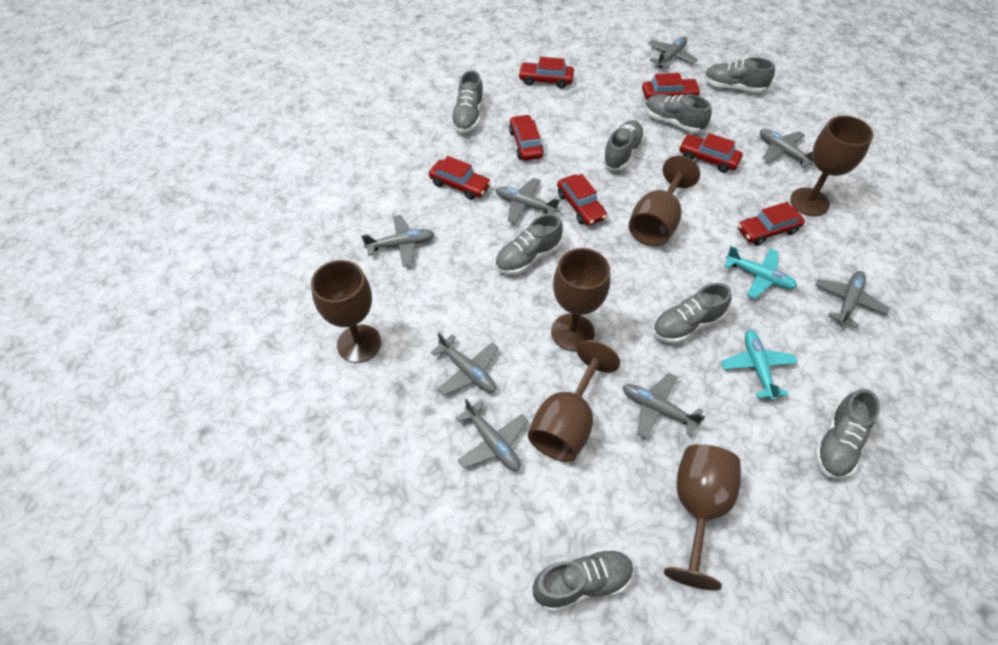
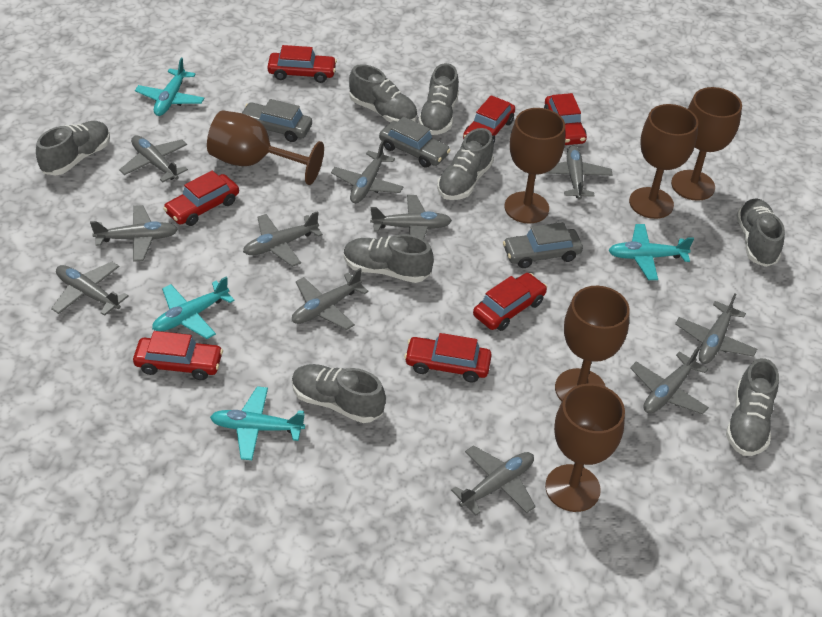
grey car: none = 0 -> [242,99,312,142] [379,117,451,168] [503,222,583,268] = 3
grey plane: [361,215,435,267] [430,333,499,395] [456,398,528,471] [496,178,560,223] [622,373,705,439] [648,36,698,69] [760,129,814,168] [815,271,889,329] = 8 -> [51,262,129,316] [90,205,178,262] [119,135,188,182] [243,211,323,267] [292,268,369,330] [331,141,404,203] [370,195,452,239] [451,445,536,515] [545,145,612,200] [630,346,709,414] [675,293,757,364] = 11
turquoise plane: [721,330,798,401] [724,246,797,299] = 2 -> [135,58,204,116] [152,276,235,339] [210,386,305,460] [608,224,694,280] = 4

